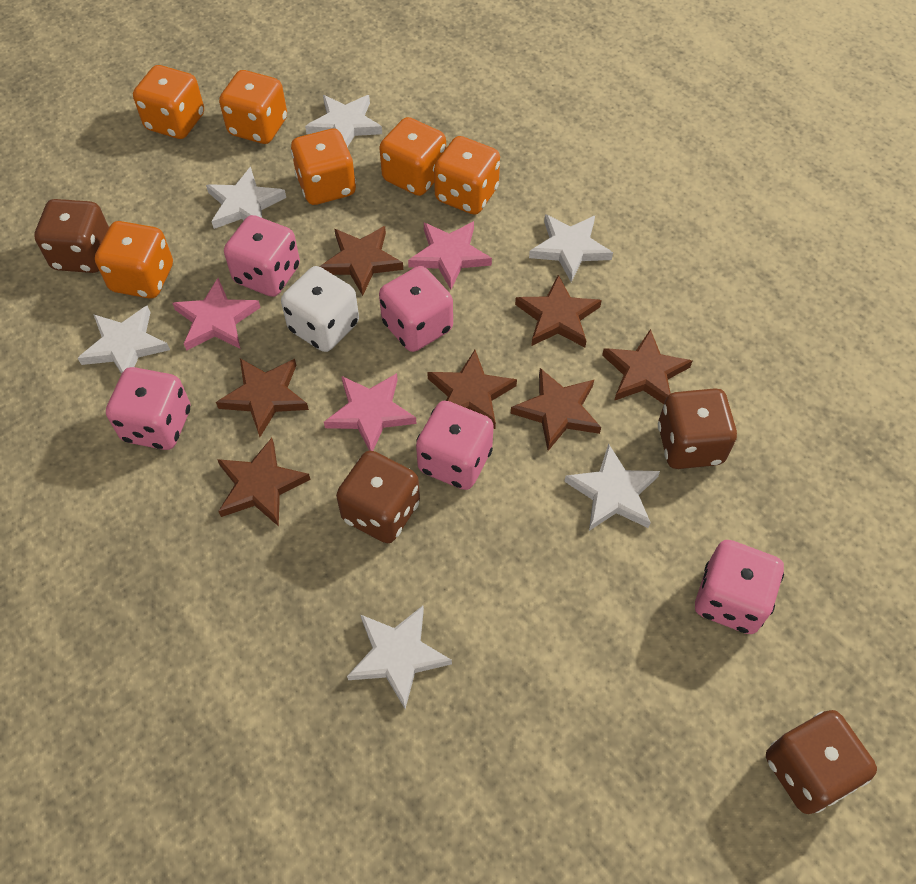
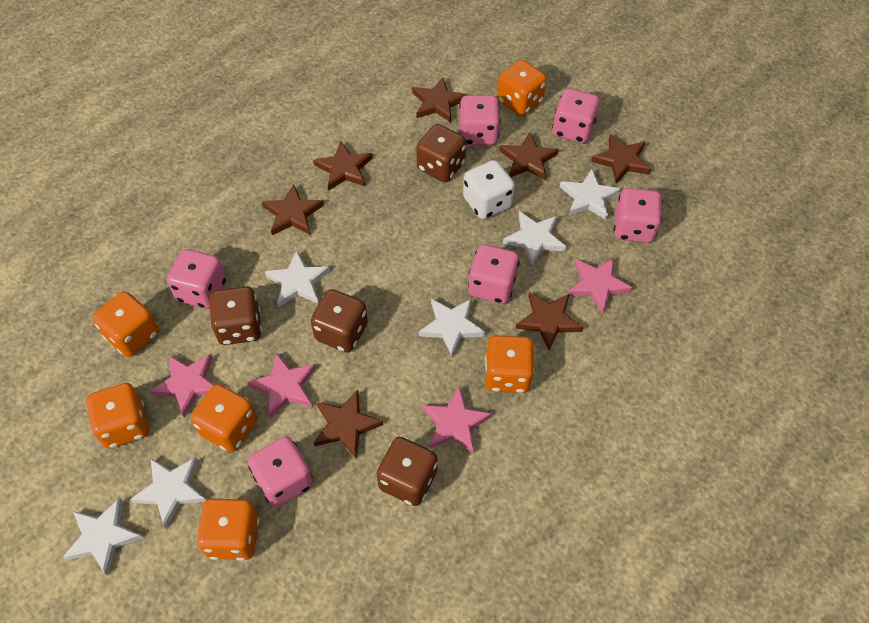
pink dice: [106,367,190,450] [224,215,300,297] [379,266,453,352] [416,401,494,490] [695,540,784,634] = 5 -> [167,249,226,309] [248,436,313,507] [459,95,501,145] [468,244,519,304] [552,89,600,143] [614,188,663,243] = 6
pink star: [173,278,261,351] [324,373,416,451] [408,221,492,290] = 3 -> [150,354,214,417] [247,353,316,418] [422,386,492,454] [568,257,633,313] = 4

